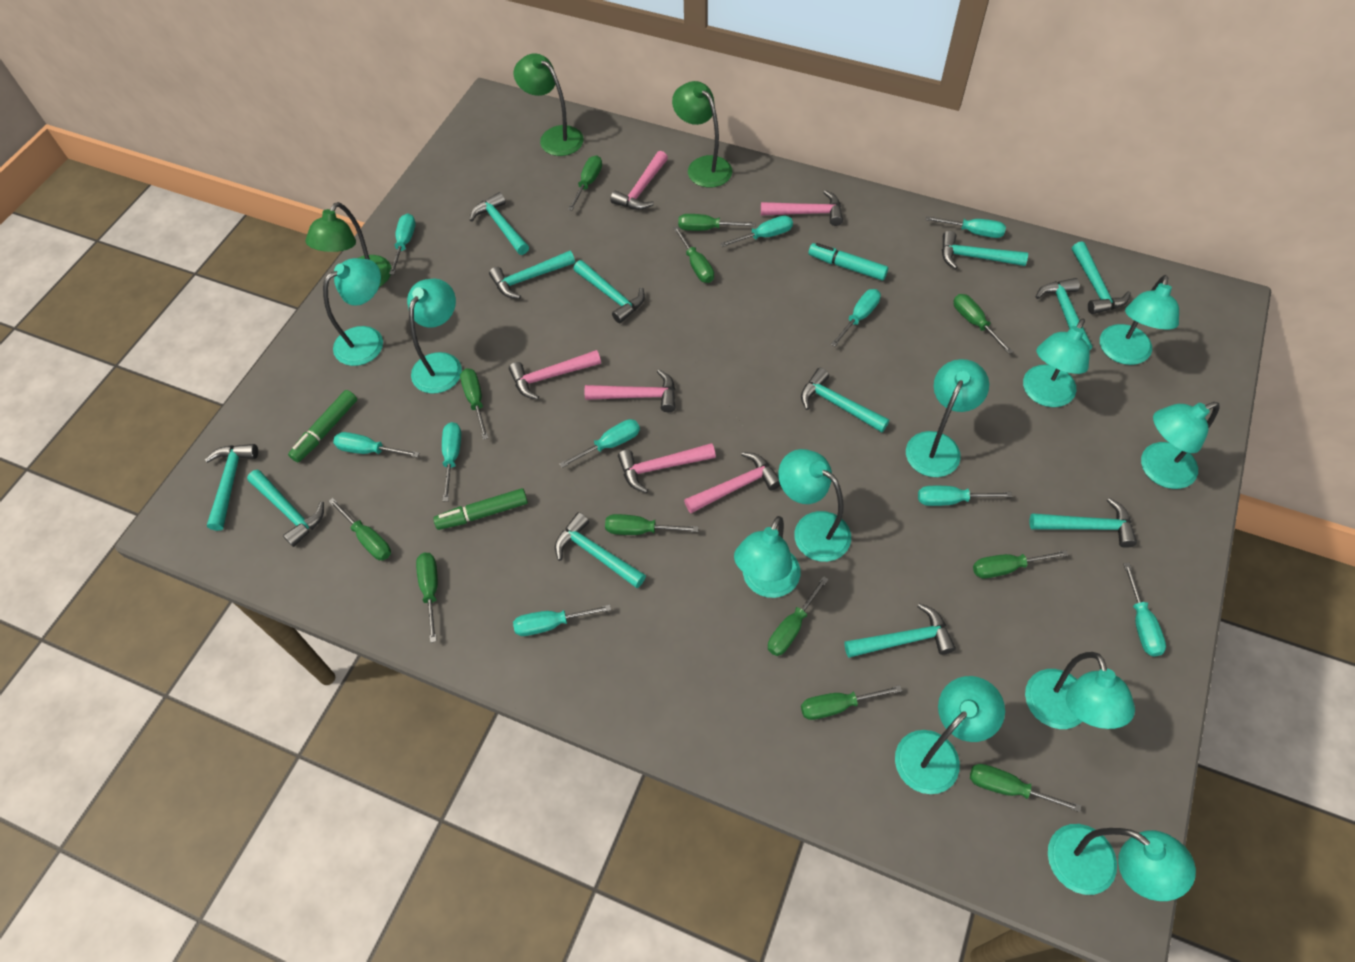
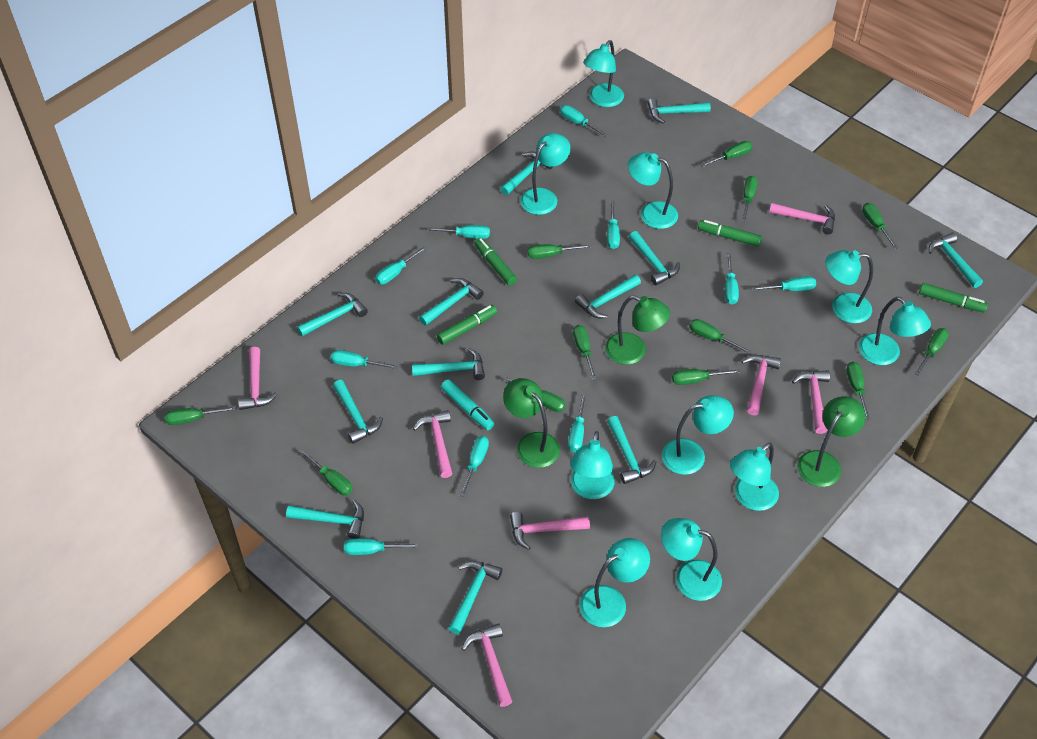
green marker: [288,390,357,462] [433,488,528,530] = 2 -> [437,305,497,345] [474,238,517,286] [698,220,762,247] [919,283,988,312] = 4
pink hammer: [509,350,601,400] [584,369,675,412] [610,151,668,210] [618,443,716,493] [684,452,780,513] [761,190,843,226] = 6 -> [238,347,278,410] [413,410,453,478] [462,623,513,707] [510,512,590,550] [741,355,781,416] [769,203,835,234] [792,370,830,434] = 7
turquoise lamp: [323,258,383,366] [407,279,462,394] [734,516,800,598] [778,449,851,562] [895,676,1005,794] [906,359,989,477] [1023,318,1090,407] [1025,652,1135,729] [1048,824,1196,901] [1100,275,1179,365] [1141,402,1219,489] = 11 -> [520,133,571,215] [570,431,615,499] [580,538,650,627] [583,40,624,107] [628,152,678,229] [661,518,722,601] [662,395,734,475] [730,443,779,511] [825,250,873,323] [859,297,931,365] = 10

